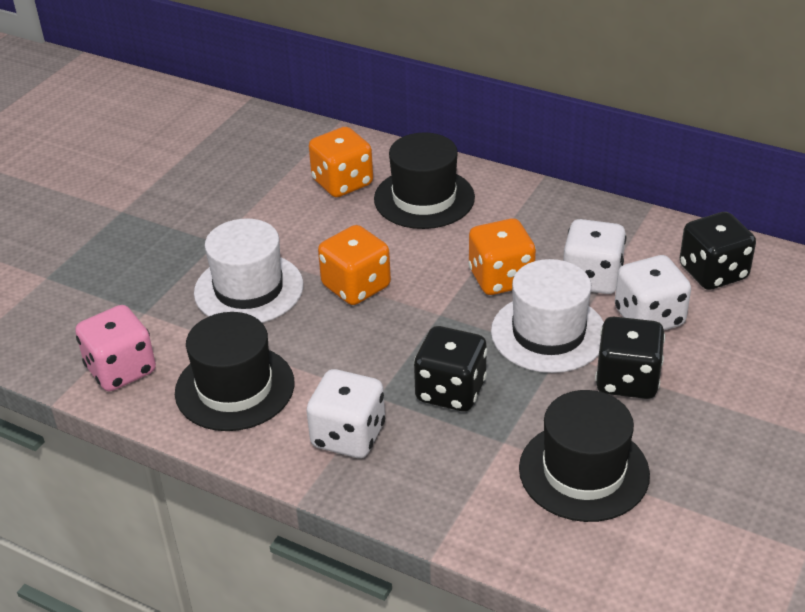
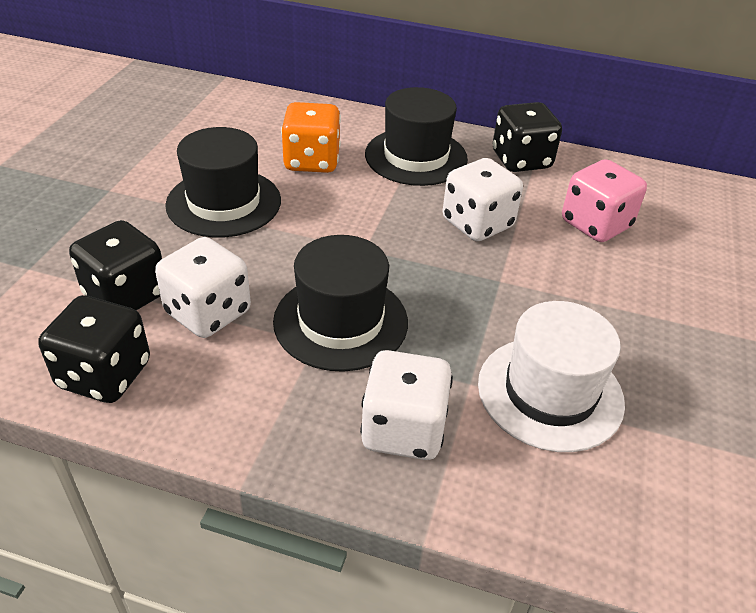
orange dice: [309,127,373,197] [318,225,391,305] [468,218,536,295] = 3 -> [281,102,341,173] = 1
white hat: [194,218,303,323] [491,259,604,373] = 2 -> [478,301,625,452] = 1

